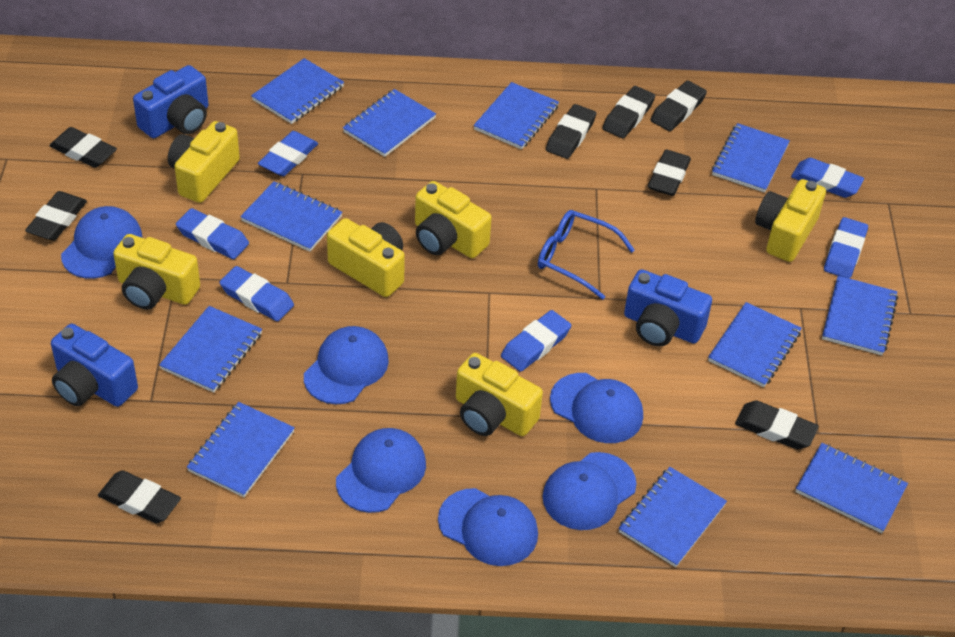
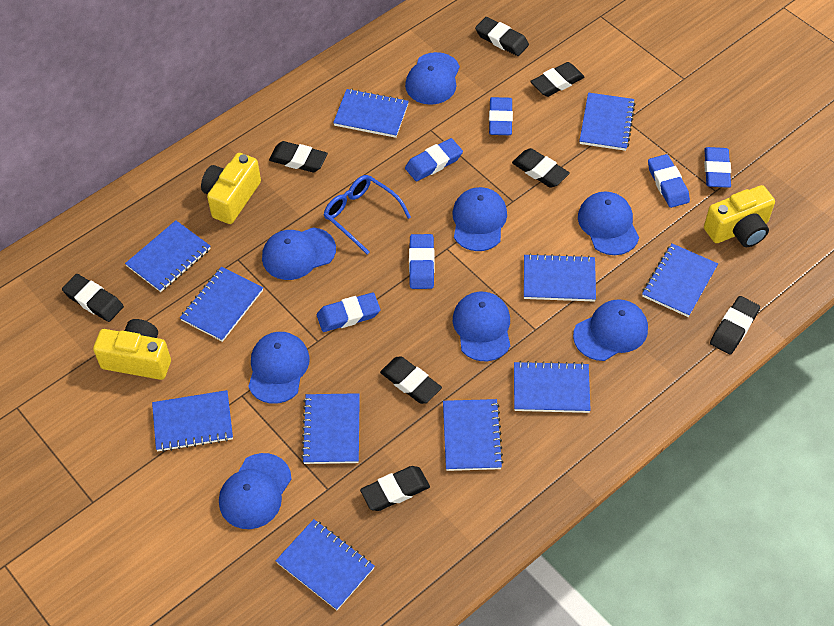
blue camera: [51,324,138,407] [133,65,208,138] [624,269,712,346] = 3 -> none = 0
blue cap: [61,206,142,279] [304,326,389,404] [336,428,426,513] [438,488,538,566] [543,452,636,530] [550,373,643,443] = 6 -> [219,453,292,529] [248,332,310,404] [262,227,336,280] [405,52,460,105] [452,187,507,251] [453,292,510,361] [573,299,648,361] [578,191,639,255] = 8
yellow camera: [113,234,200,309] [168,121,240,203] [327,218,405,297] [415,181,491,258] [456,353,543,436] [755,179,826,262] = 6 -> [93,319,171,380] [201,153,261,224] [704,185,775,247] = 3

